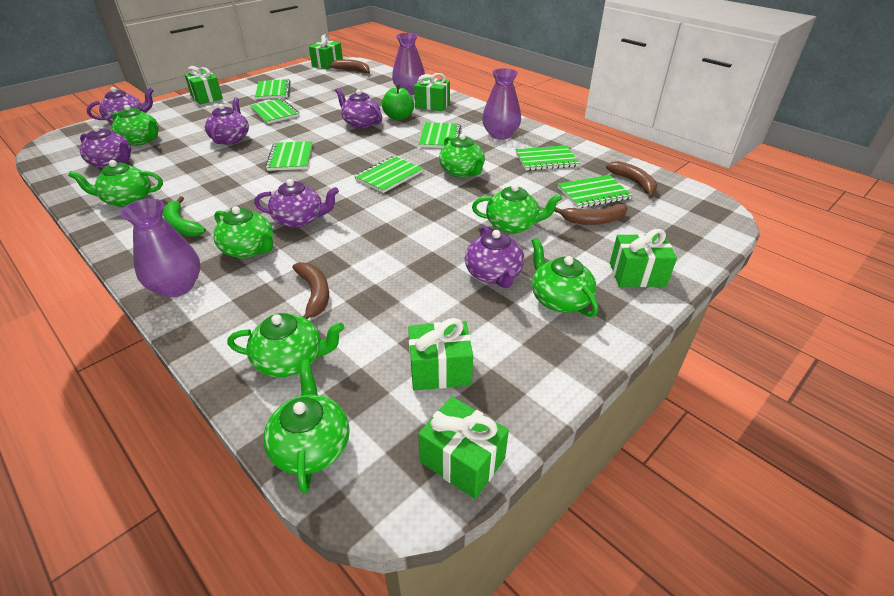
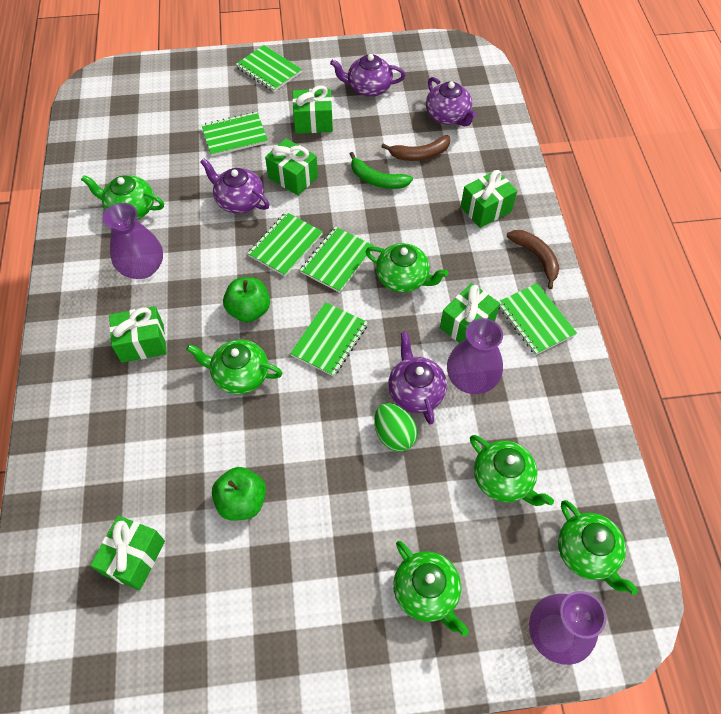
brown banana: [292,262,329,319] [330,59,370,74] [554,204,628,225] [606,161,657,198] = 4 -> [381,135,450,161] [507,230,560,289] = 2
green apple: [382,84,414,121] = 1 -> [212,467,266,521] [223,277,270,322] = 2
green egg: none = 0 -> [374,403,418,452] = 1
green notebook: [250,98,299,124] [255,79,291,100] [265,141,312,171] [354,156,423,193] [419,122,461,148] [516,145,579,171] [558,175,632,208] = 7 -> [201,112,268,156] [236,45,302,92] [247,212,323,276] [290,302,368,377] [300,226,374,293] [498,283,577,355] = 6
green teapot: [68,160,163,207] [112,105,159,146] [213,206,274,258] [227,313,345,377] [263,359,350,493] [439,133,485,178] [472,184,562,234] [532,238,598,317] = 8 -> [81,175,164,220] [186,339,282,395] [365,243,448,293] [393,541,469,636] [470,435,554,506] [558,500,638,595] = 6
purple teapot: [80,126,131,169] [87,87,154,123] [205,97,249,145] [254,179,339,228] [335,88,382,129] [465,225,524,288] = 6 -> [200,158,269,214] [330,54,405,97] [388,332,447,425] [426,77,477,126] = 4

